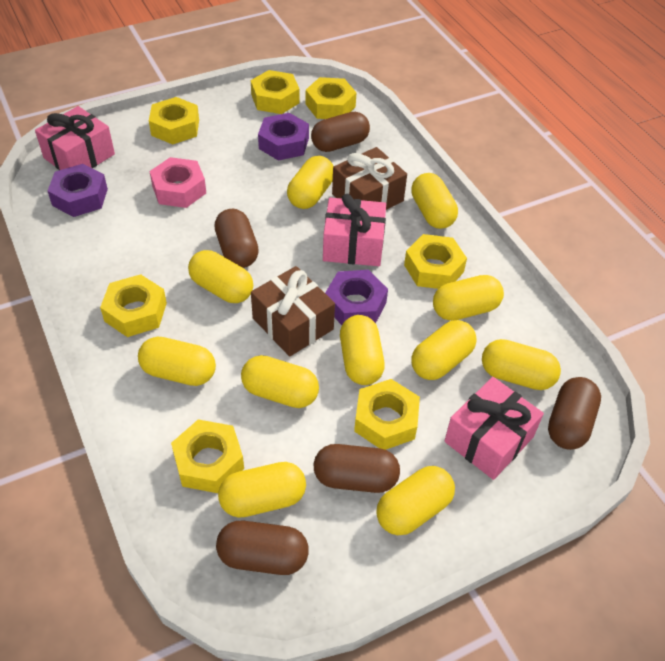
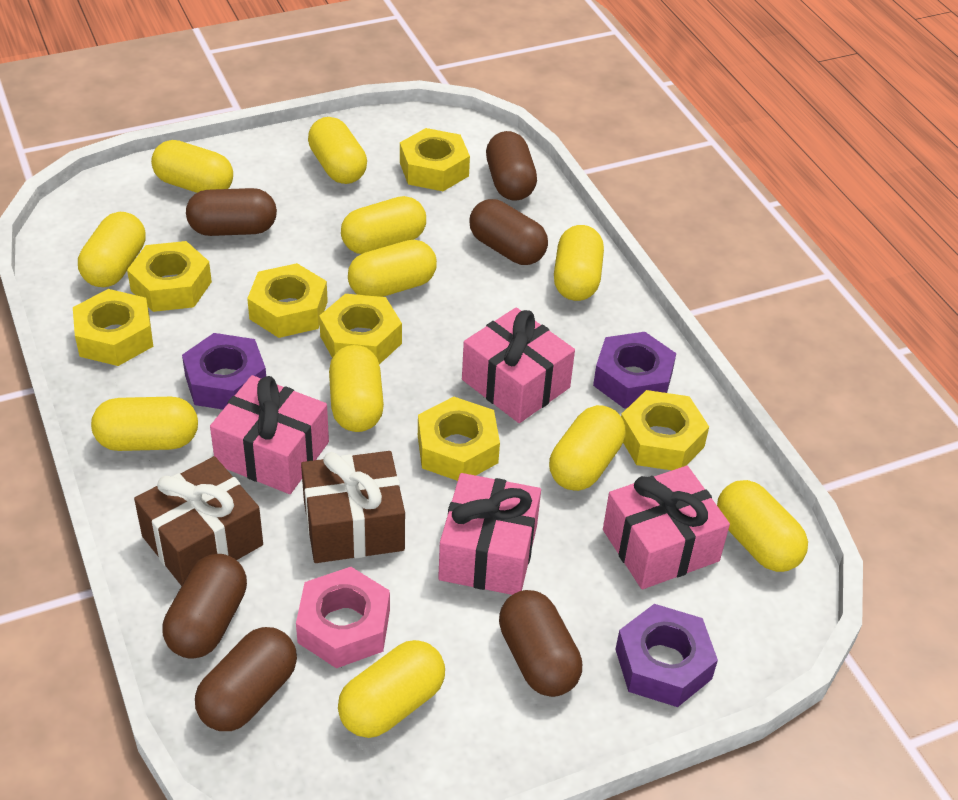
brown capsule: [215,209,259,268] [216,521,309,575] [311,112,370,152] [314,444,400,493] [548,377,601,450] = 5 -> [162,554,247,659] [186,188,277,236] [195,627,297,731] [469,199,548,265] [486,131,537,201] [499,590,582,697] = 6
pink gift: [35,106,115,170] [323,194,386,266] [444,377,544,480] = 3 -> [210,375,329,494] [438,473,541,595] [462,307,575,423] [603,466,730,589] = 4

